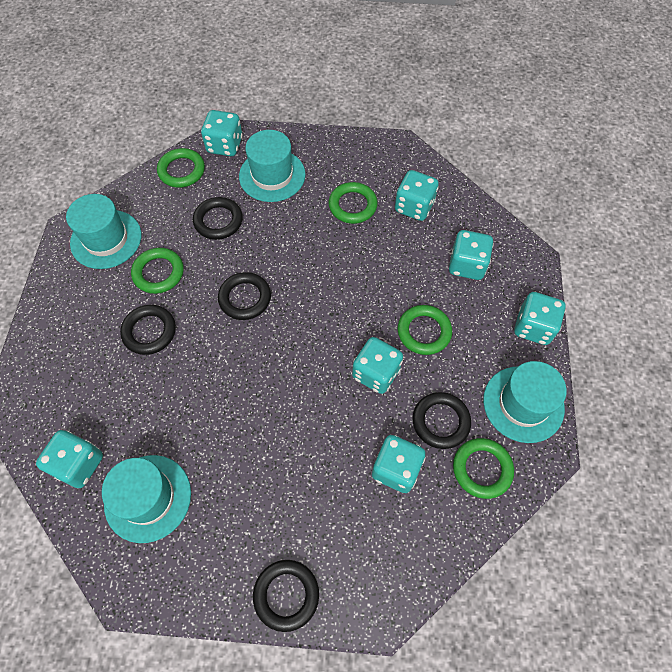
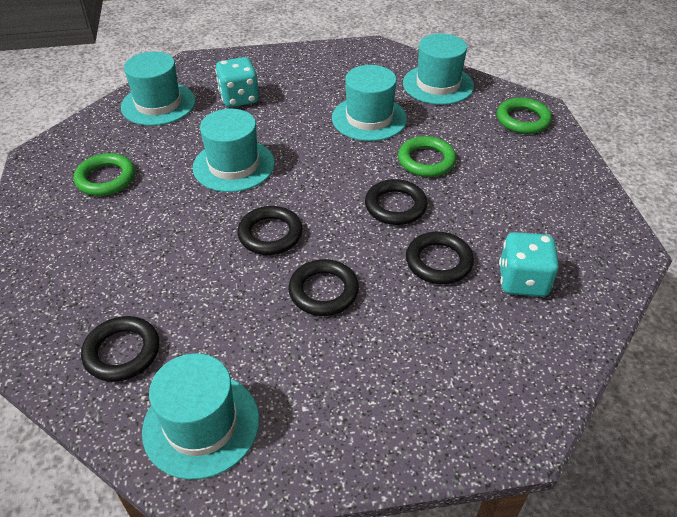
green ring: [131,248,184,294] [157,148,205,188] [329,182,378,224] [398,305,452,355] [453,438,514,499] = 5 -> [74,153,135,196] [398,136,456,177] [497,98,552,134] = 3
turquoise dice: [36,430,103,488] [201,110,243,156] [352,337,403,394] [372,435,426,493] [395,170,439,221] [449,230,494,280] [514,292,566,345] = 7 -> [215,57,259,107] [499,232,559,297] = 2
turquoise hat: [66,194,142,269] [102,455,191,543] [239,130,306,202] [483,361,567,443] = 4 -> [121,52,195,126] [142,353,259,480] [193,109,275,192] [332,65,407,141] [403,33,474,105] = 5

